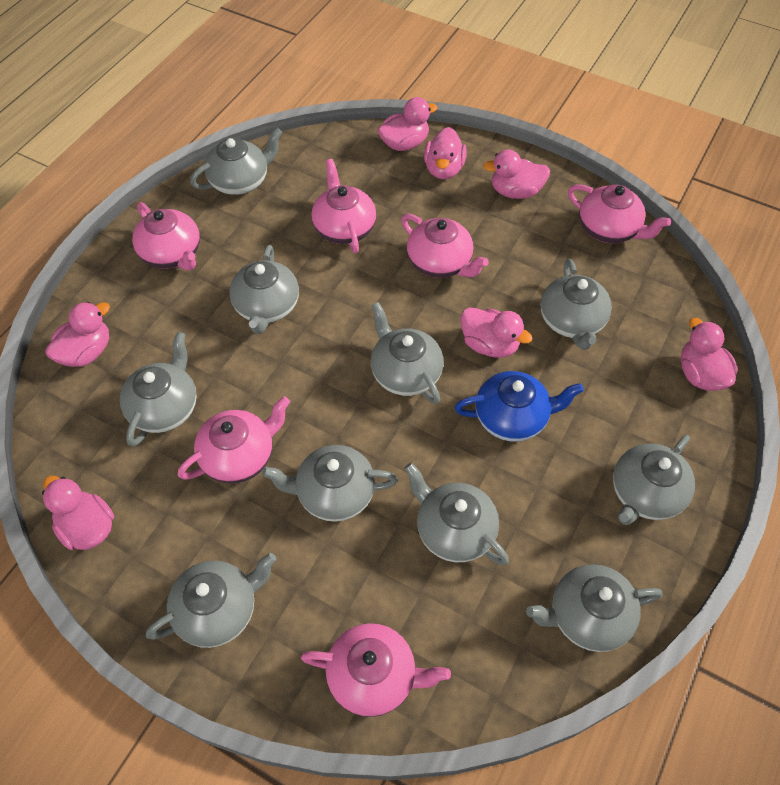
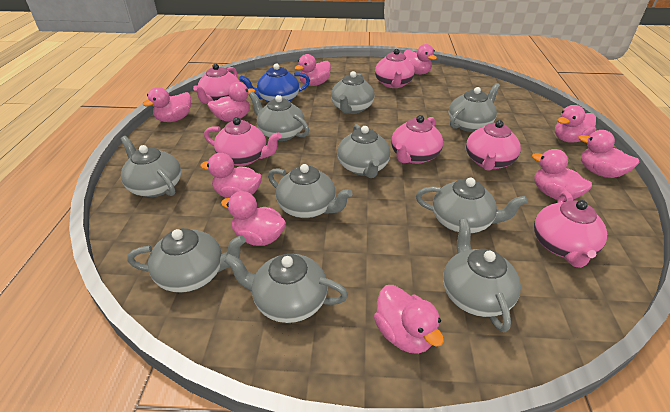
pink duck: [42,475,114,550] [45,302,110,367] [378,97,437,151] [424,127,467,179] [461,307,533,358] [483,149,550,199] [681,318,738,391] = 7 -> [143,87,191,122] [200,153,262,198] [208,82,255,121] [221,191,286,246] [295,54,331,86] [374,285,444,354] [404,44,437,75] [532,149,592,201] [555,105,596,143] [578,130,640,178] = 10

